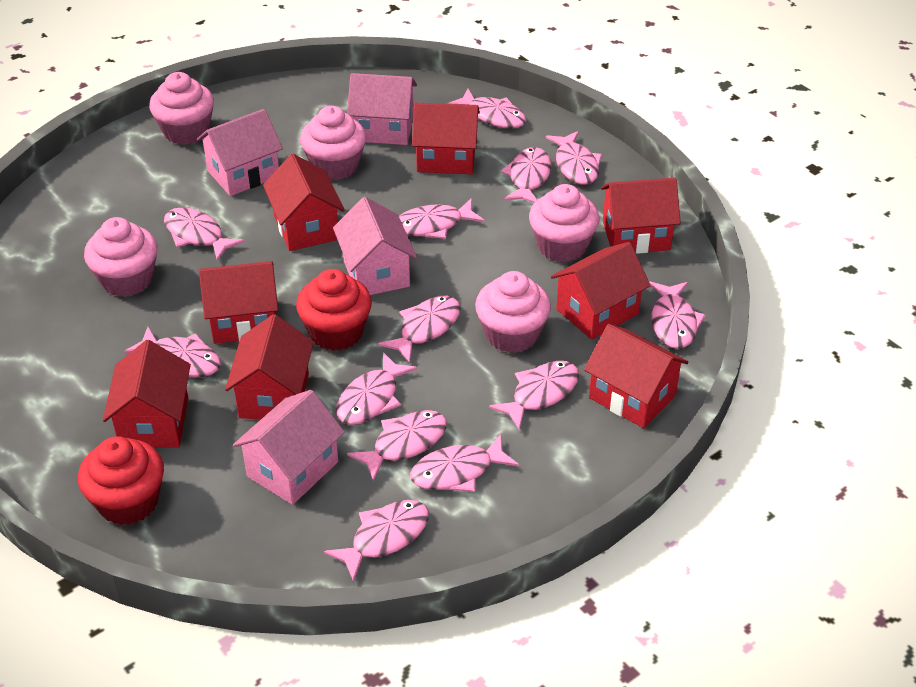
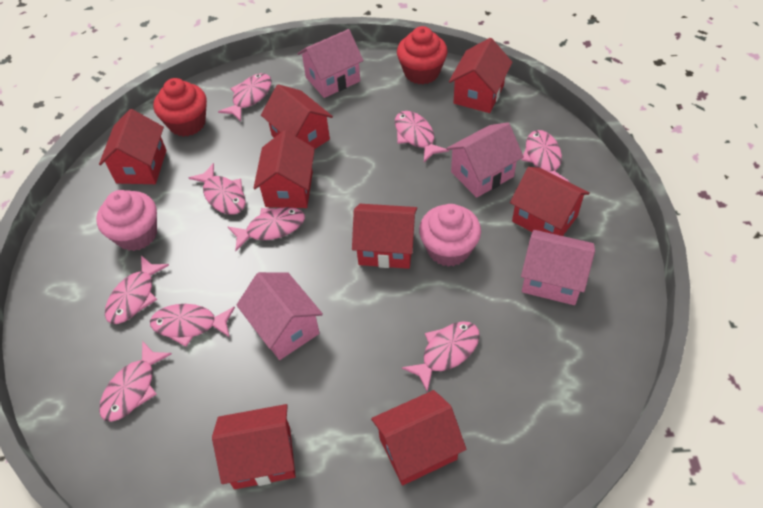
pink cupcake: [84,217,158,297] [149,72,214,145] [300,106,366,180] [475,271,551,353] [529,184,600,262] = 5 -> [96,190,157,251] [419,204,481,267] = 2
pink fish: [124,327,221,377] [164,207,245,261] [324,500,429,582] [336,352,418,425] [347,410,447,482] [378,296,460,363] [399,198,485,239] [410,434,519,492] [448,89,526,129] [489,361,579,430] [501,147,552,203] [546,131,602,185] [649,282,706,349] = 13 -> [99,341,172,422] [105,255,169,324] [150,304,235,347] [189,163,246,215] [218,73,272,121] [228,207,305,251] [395,111,449,162] [402,321,480,392] [521,130,570,182] = 9

